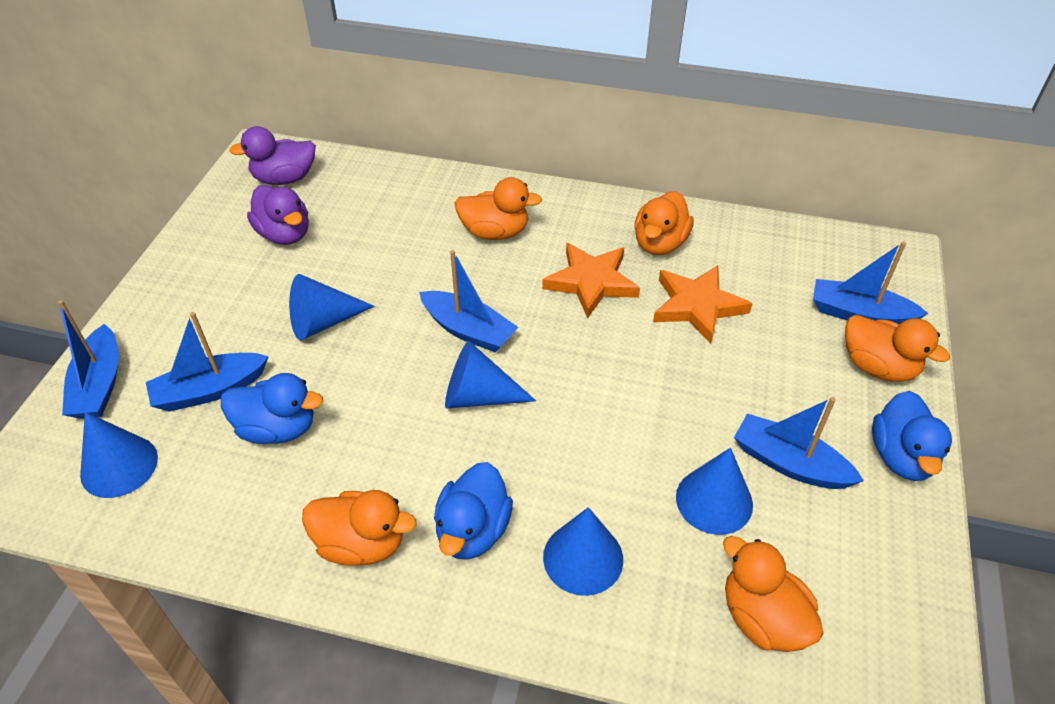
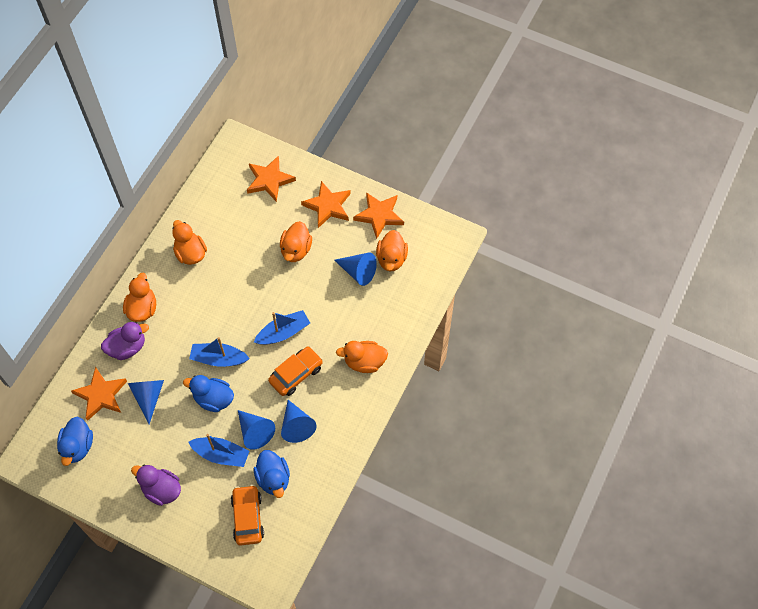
blue boat: [58,300,119,419] [146,312,269,412] [419,250,518,353] [734,397,864,489] [813,242,929,324] = 5 -> [188,434,249,467] [189,337,250,367] [254,310,310,345] = 3
blue cone: [80,412,158,498] [289,274,375,341] [445,341,536,409] [543,507,623,596] [676,448,753,535] = 5 -> [128,380,164,424] [238,410,275,450] [281,400,317,443] [334,253,377,286] = 4
orange car: none = 0 -> [231,485,264,546] [268,346,323,396] = 2
orange star: [542,243,640,319] [653,265,753,344] = 2 -> [71,367,127,421] [247,156,296,202] [301,181,351,228] [353,192,404,239] = 4

